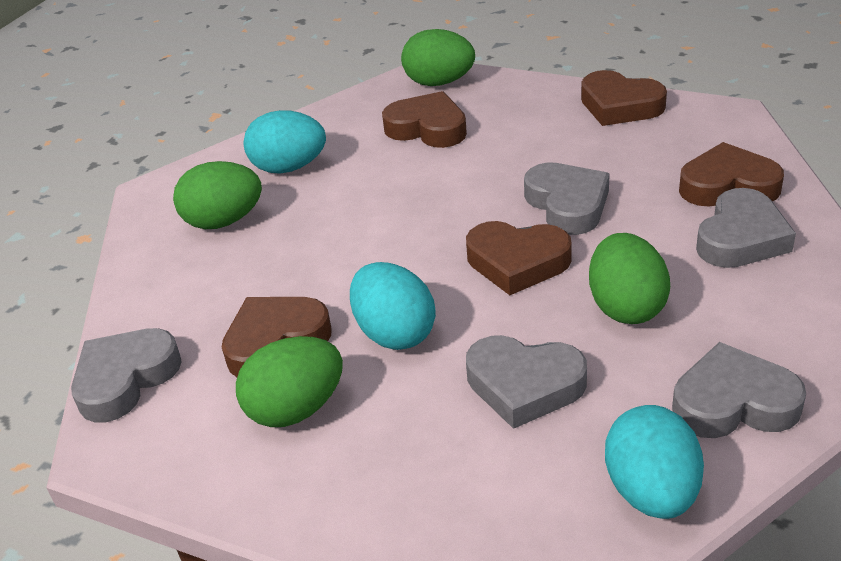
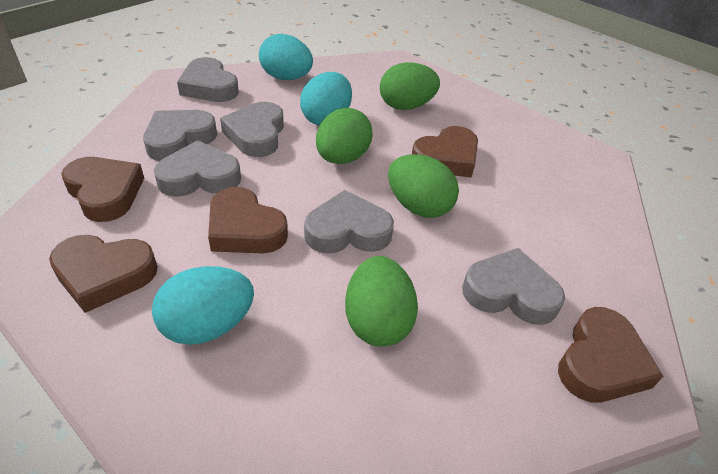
grey heart: [71,328,182,422] [466,335,587,429] [524,162,610,235] [672,342,806,438] [696,188,796,268] = 5 -> [143,110,217,161] [154,140,241,197] [177,57,239,102] [220,102,284,157] [304,190,394,254] [462,248,565,325] = 6

